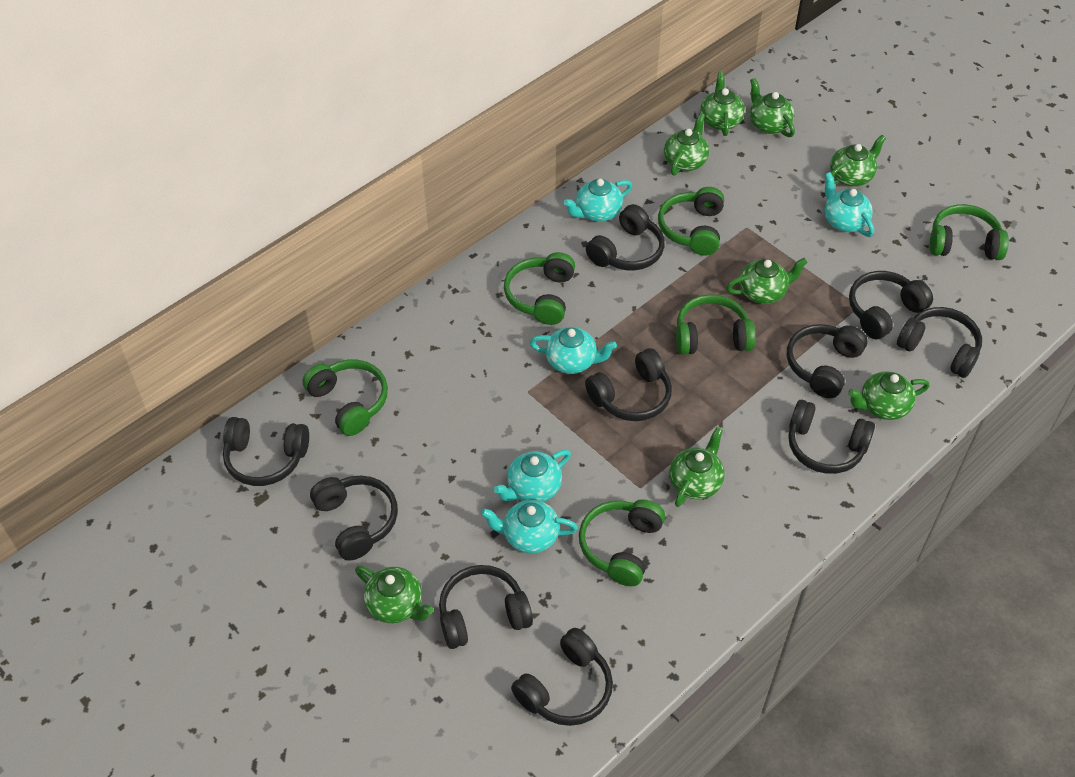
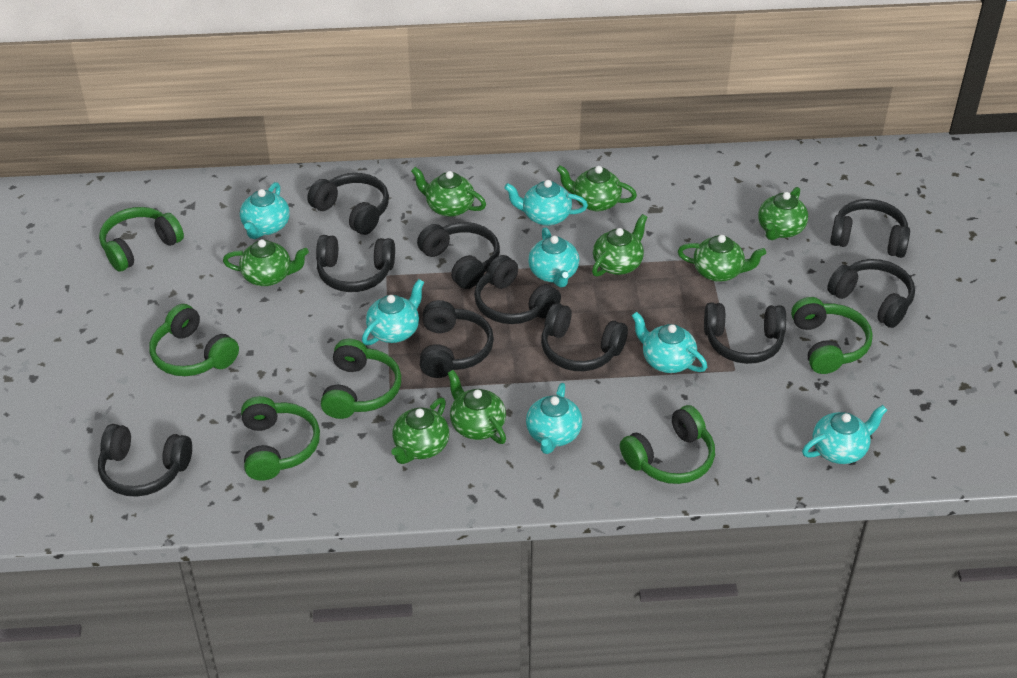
turquoise teapot: [481,500,578,553] [493,450,571,502] [530,327,617,374] [563,179,632,222] [824,172,874,237] = 5 -> [240,182,290,239] [362,279,424,345] [504,180,588,226] [526,383,582,454] [528,227,579,288] [632,312,707,373] [802,405,887,464] = 7

